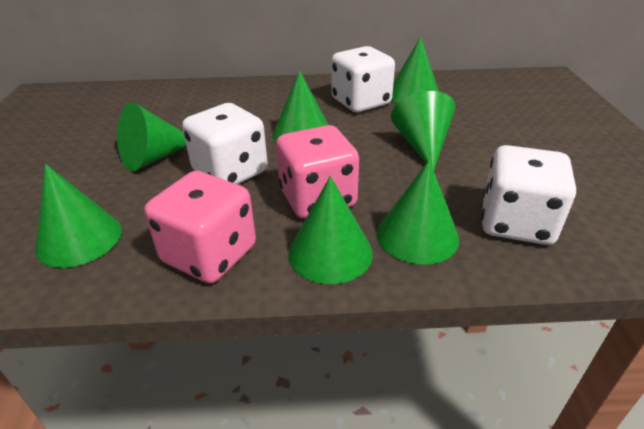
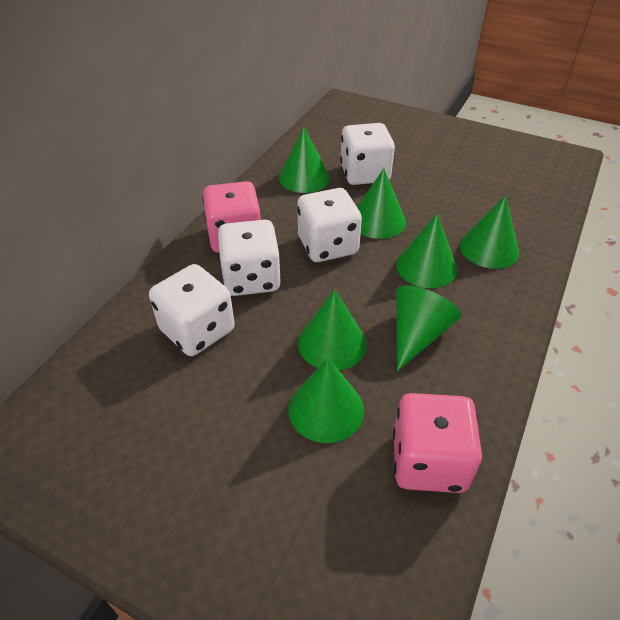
white dice: [182,103,268,184] [331,46,395,112] [482,145,576,245] = 3 -> [149,264,235,356] [218,220,281,296] [297,188,362,262] [340,123,395,185] = 4

